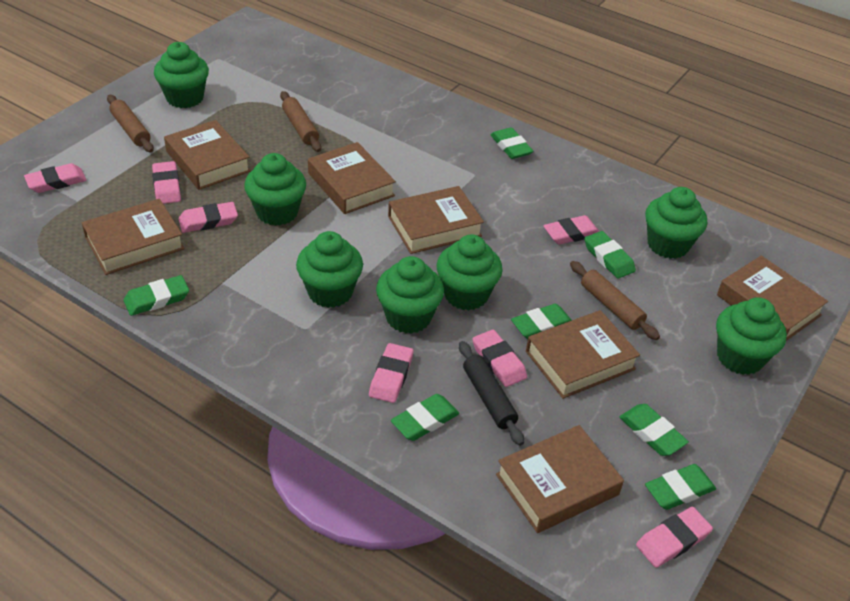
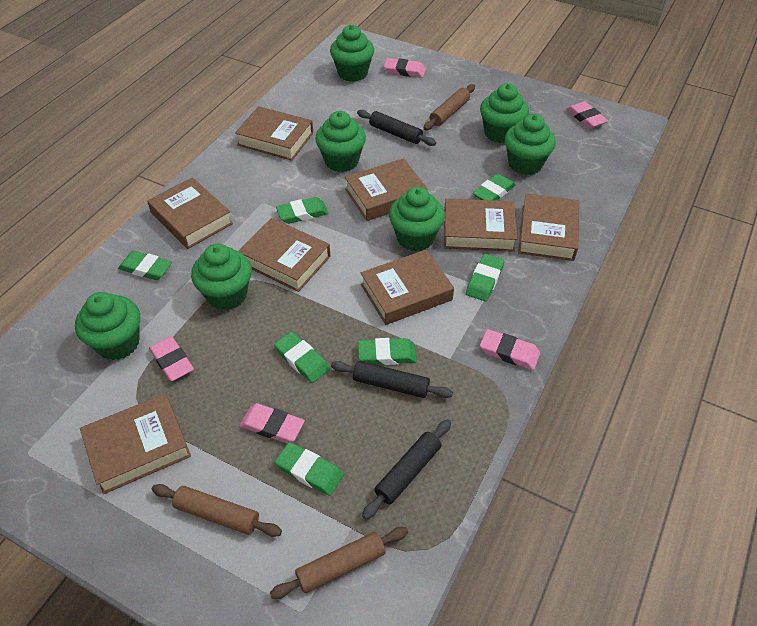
black rolling pin: [459,341,524,446] = 1 -> [331,361,453,398] [357,110,436,146] [362,419,451,519] = 3
brown book: [82,199,185,275] [164,120,251,190] [308,142,396,214] [388,186,484,254] [496,425,624,533] [526,310,640,399] [717,256,828,341] = 7 -> [80,394,191,494] [147,177,233,249] [235,106,313,161] [238,218,330,292] [345,158,427,221] [361,249,454,325] [444,198,517,252] [518,193,579,261] = 8
pink eraser: [24,163,86,193] [152,161,181,204] [178,202,238,233] [369,343,413,403] [472,329,527,387] [543,215,600,245] [636,507,713,568] = 7 -> [149,336,194,381] [240,403,305,443] [384,58,426,78] [480,329,540,370] [567,101,608,129] = 5

